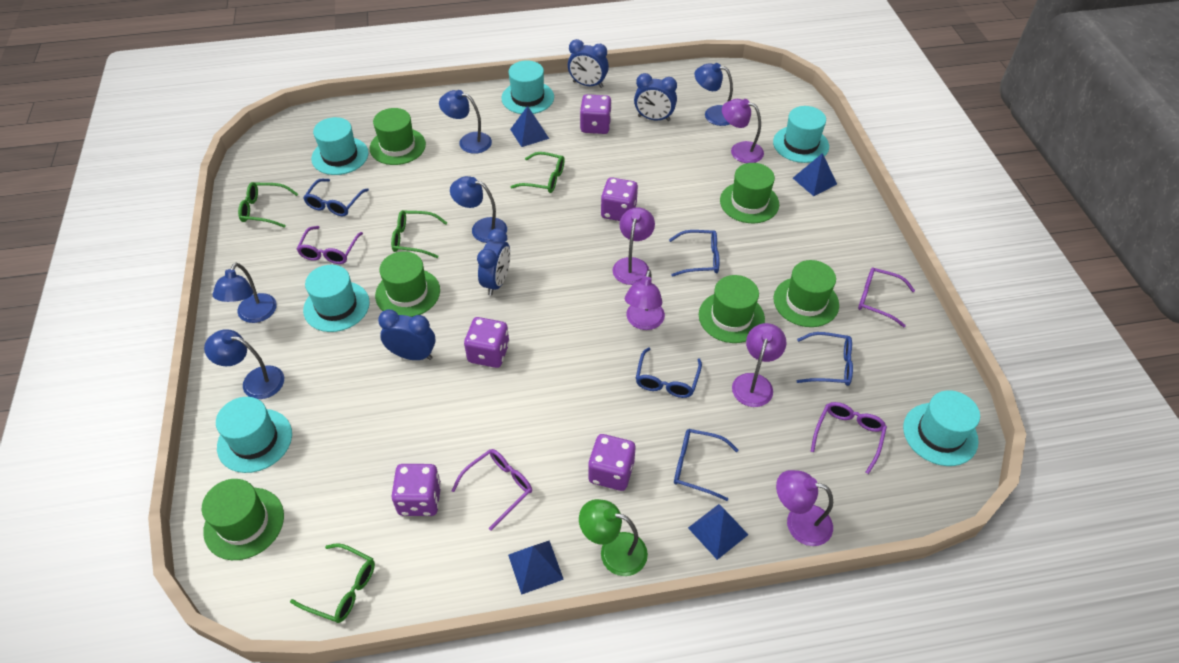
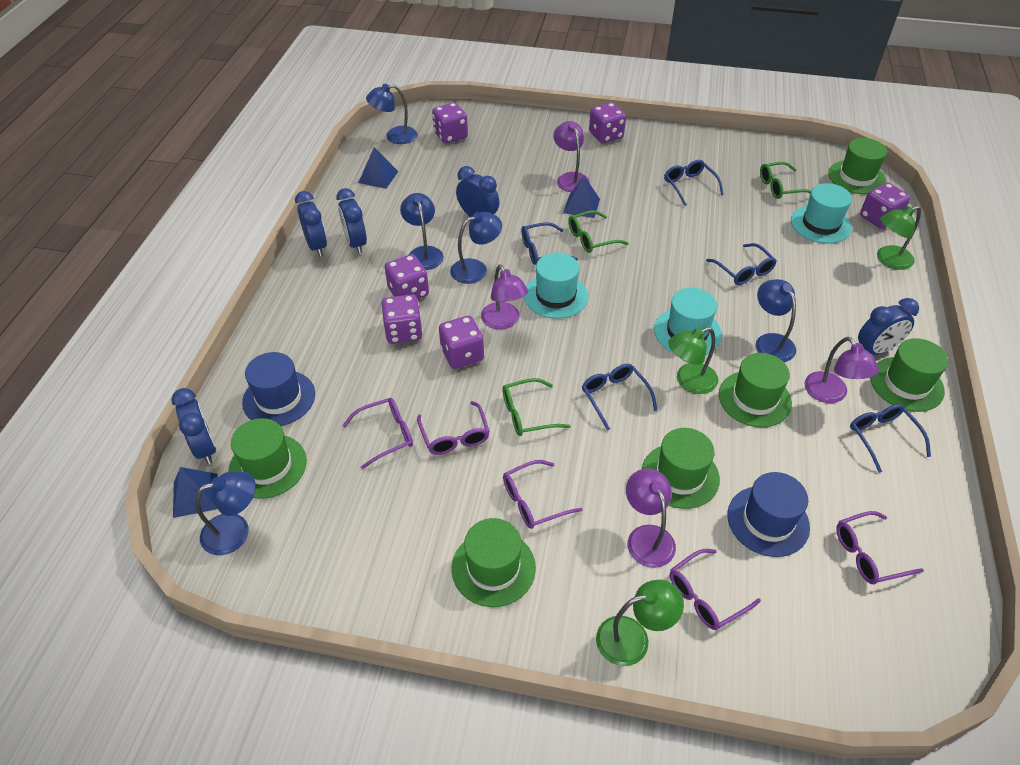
blue clock: [378,309,436,360] [477,228,510,295] [568,39,609,88] [634,73,677,121] = 4 -> [171,388,216,464] [295,191,327,257] [336,188,367,254] [456,166,499,217] [858,298,919,355] = 5
blue hat: none = 0 -> [242,352,315,426] [727,472,810,557] = 2
blue pyramid: [508,540,564,595] [510,106,549,147] [688,504,748,560] [793,153,837,196] = 4 -> [173,467,218,518] [358,147,399,189] [563,176,600,218] = 3
green glasses: [238,182,298,228] [290,543,375,623] [391,210,447,258] [511,152,565,193] = 4 -> [502,378,571,436] [568,210,629,253] [760,162,811,199] = 3
green lamp: [579,499,648,576] = 1 -> [596,580,684,666] [668,327,718,394] [877,206,921,270] = 3
purple dice: [391,464,441,516] [464,317,509,368] [580,94,612,134] [588,434,636,491] [601,177,638,221] = 5 -> [381,294,423,344] [385,254,429,299] [432,103,468,144] [439,316,484,369] [589,103,626,143] [860,183,910,229] = 6
purple glasses: [297,226,363,264] [451,449,532,530] [810,402,887,474] [858,267,915,327] = 4 -> [342,398,413,469] [417,401,490,455] [503,460,583,529] [670,549,761,630] [836,511,924,584] = 5
purple lamp: [612,207,655,285] [625,270,665,330] [722,99,764,163] [732,323,787,407] [776,470,833,546] = 5 -> [481,265,528,329] [553,121,590,192] [626,468,676,568] [805,337,879,403] = 4
turquoise hat: [216,397,292,473] [303,265,370,332] [311,117,369,175] [501,60,554,114] [773,106,829,163] [903,390,980,466] = 6 -> [524,253,588,319] [654,288,722,354] [791,183,852,244] = 3

